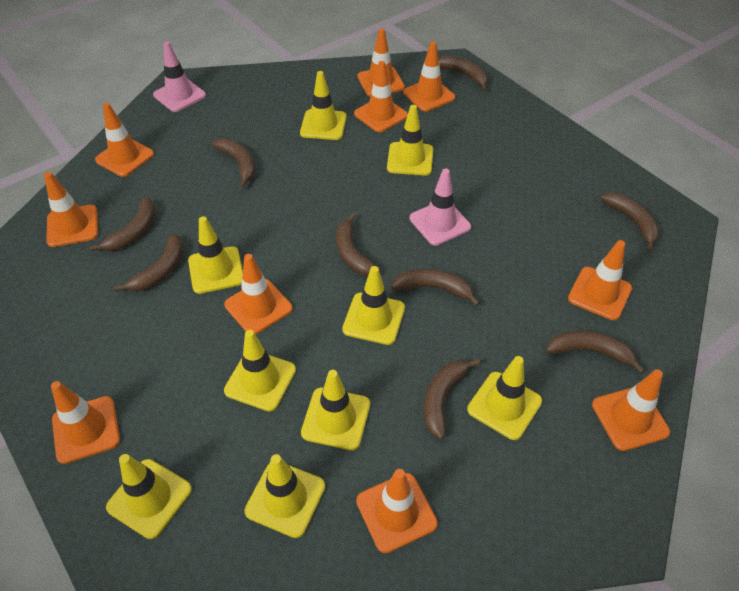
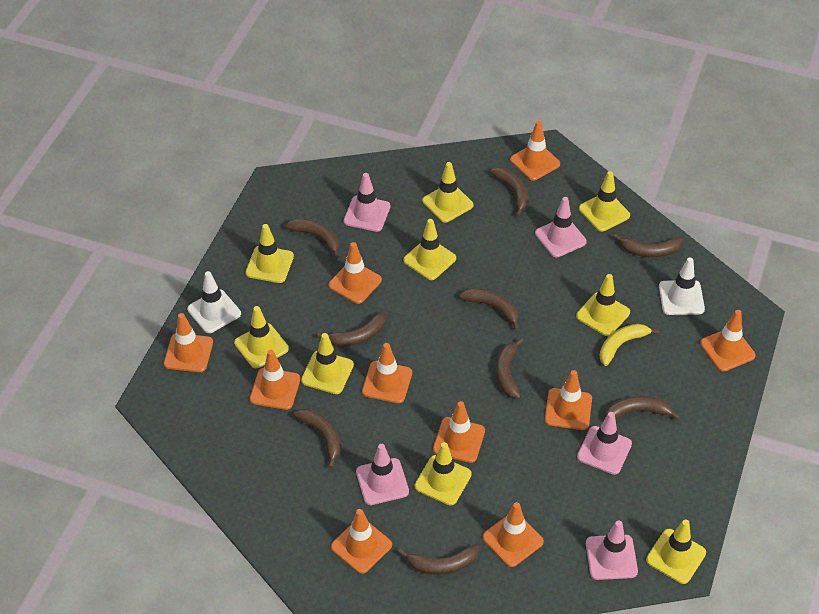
pink traffic cone: [153,42,206,112] [410,168,471,246] = 2 -> [344,173,390,232] [356,444,409,505] [535,197,587,257] [577,412,632,475] [586,520,638,580] = 5
white traffic cone: none = 0 -> [187,271,241,333] [659,258,705,315] = 2
yellow banana: none = 0 -> [599,324,659,366] = 1

